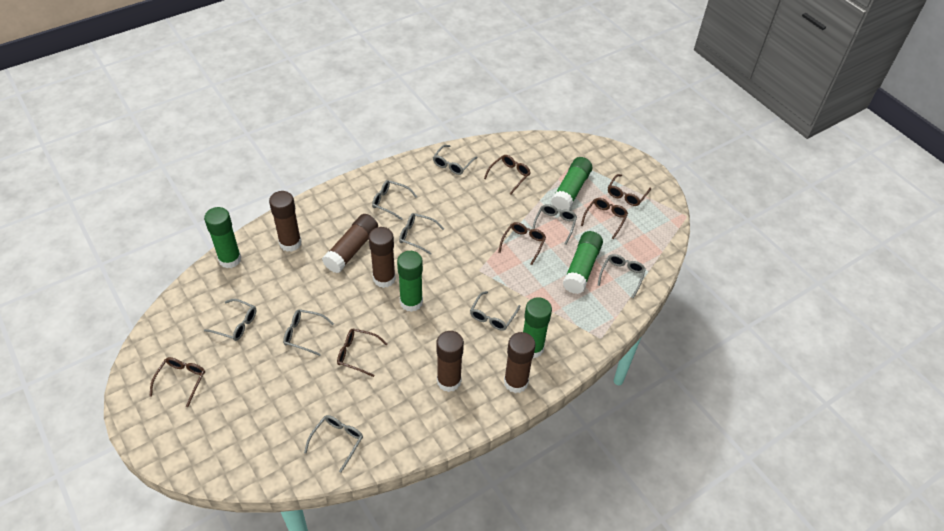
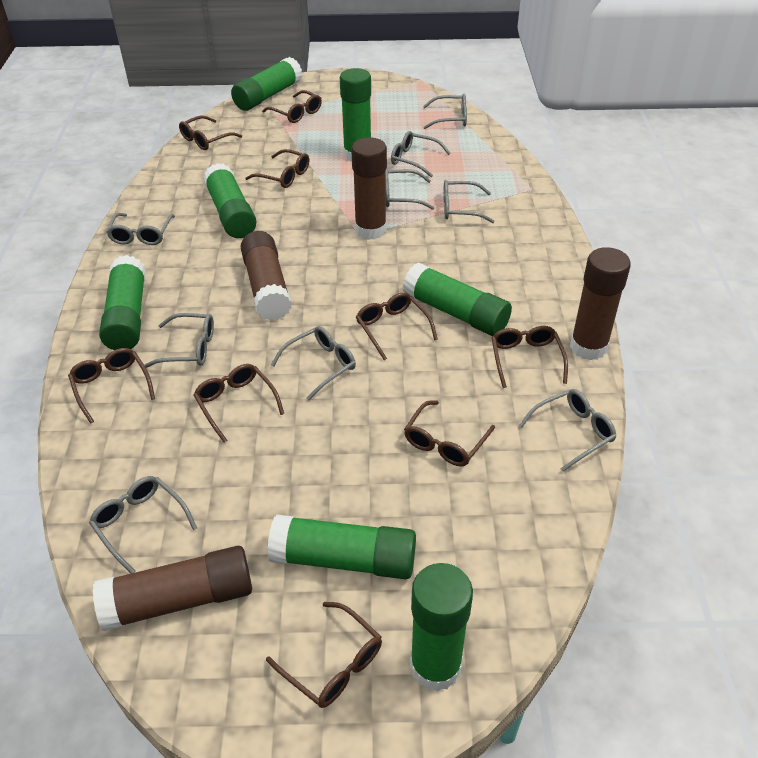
brown glasses: [150,357,205,407] [337,328,387,377] [484,155,531,194] [498,222,546,265] [581,198,628,239] [608,174,651,206] = 6 -> [68,348,155,424] [179,116,242,150] [193,364,284,443] [245,149,309,188] [262,90,322,123] [266,602,382,708] [356,293,438,360] [404,400,495,466] [491,326,568,388] = 9
brown glue stick: [269,191,302,252] [322,214,378,273] [369,227,396,288] [436,331,464,392] [504,332,535,393] = 5 -> [93,546,252,631] [241,231,291,321] [351,137,387,240] [570,247,631,360] = 4
green glue stick: [204,207,242,268] [397,251,423,312] [523,297,552,358] [551,157,592,210] [563,231,603,294] = 5 -> [99,255,146,350] [203,163,257,238] [231,57,303,111] [267,514,416,579] [340,68,371,162] [403,263,512,336] [410,563,473,692] = 7

